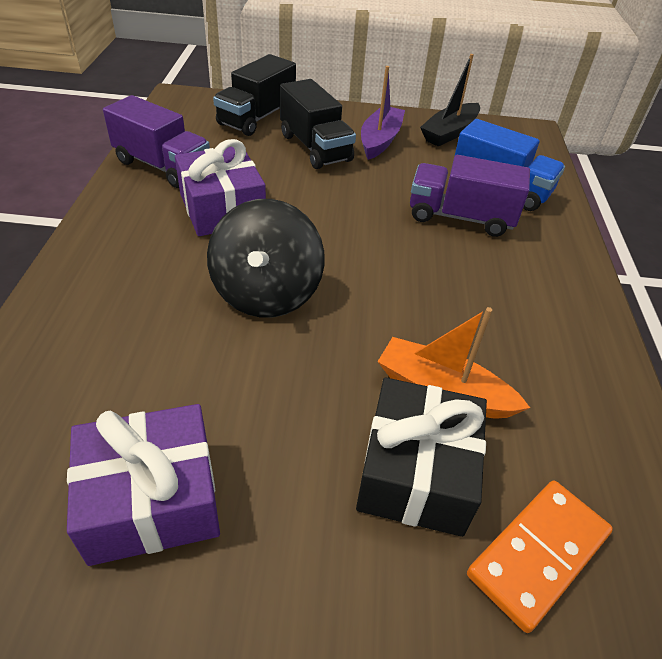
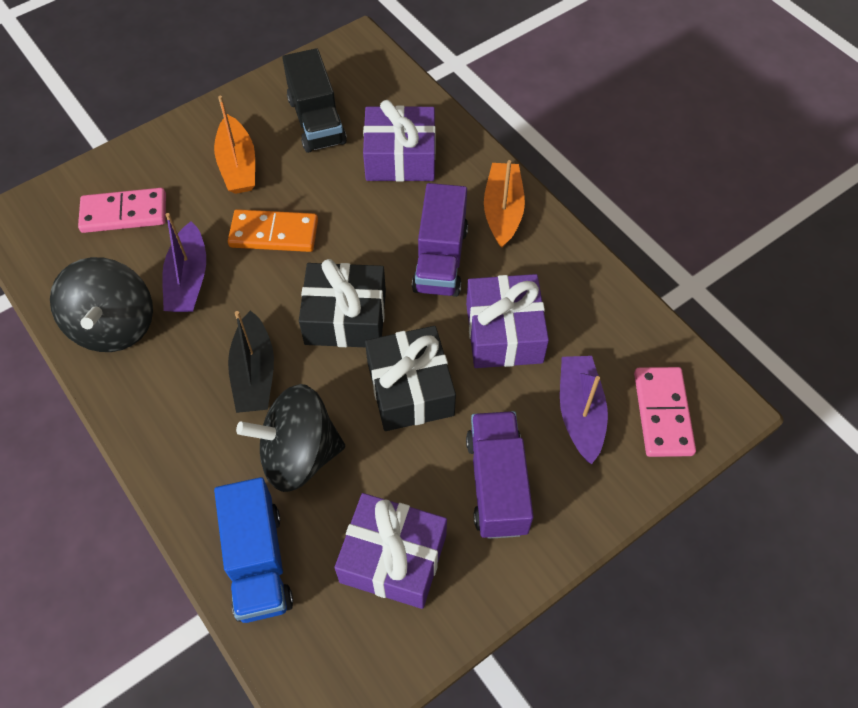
black gift: [356,377,487,537] = 1 -> [299,259,386,347] [365,326,456,431] = 2
black spinning top: [207,199,325,318] = 1 -> [50,257,153,352] [236,384,345,492] = 2
black truck: [213,54,296,136] [280,79,356,169] = 2 -> [282,48,347,153] = 1
orange boat: [378,307,530,418] = 1 -> [214,96,255,194] [484,160,525,248] = 2
pink domino: none = 0 -> [78,188,166,233] [634,367,696,457] = 2
purple boat: [361,66,405,160] = 1 -> [162,213,206,312] [560,356,608,464] = 2
purple gift: [67,404,220,566] [175,139,266,236] = 2 -> [334,493,447,609] [363,100,436,182] [466,274,549,368] = 3

